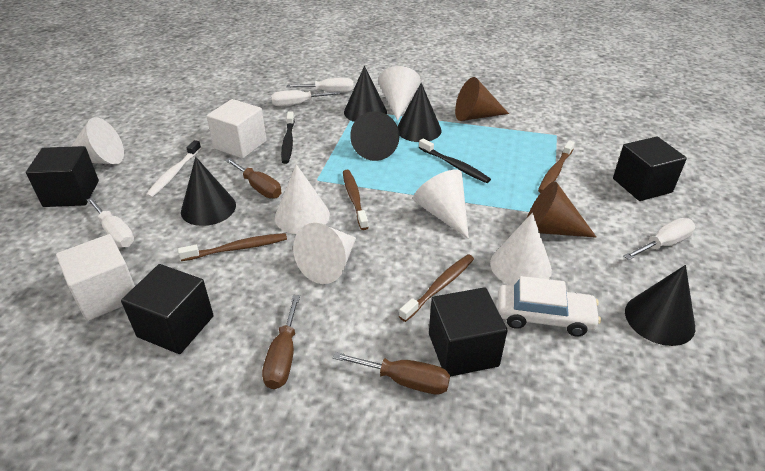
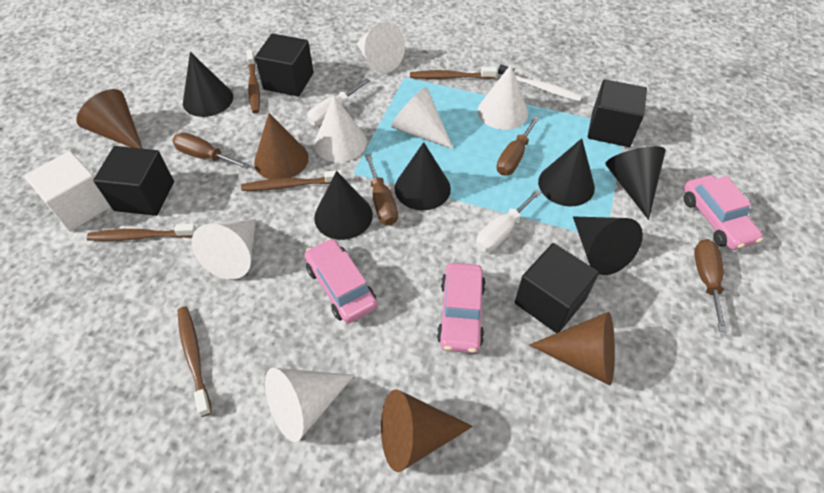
black cone: [181,157,236,226] [344,66,387,122] [350,111,399,161] [397,83,442,142] [625,265,695,346] = 5 -> [183,52,233,117] [314,171,373,240] [395,142,451,210] [538,138,595,206] [573,216,643,275] [605,146,666,220] = 6
black toothbrush: [281,111,295,164] [419,138,491,183] = 2 -> none = 0
brown cone: [455,77,509,121] [526,181,597,238] = 2 -> [76,89,143,149] [254,113,309,179] [381,389,473,472] [529,312,615,385] = 4
brown screwdriver: [225,158,282,199] [262,295,300,389] [333,352,450,394] = 3 -> [172,133,250,169] [365,154,398,225] [496,116,540,175] [694,239,727,332] = 4
brown toothbrush: [178,233,287,261] [343,170,369,230] [399,254,474,322] [538,140,575,193] = 4 -> [87,224,197,241] [178,306,212,417] [241,170,343,191] [246,50,260,113] [410,67,497,79] = 5
pink car: none = 0 -> [304,238,377,324] [437,263,486,353] [684,175,763,250] = 3
white car: [497,276,601,336] = 1 -> none = 0
white cube: [56,234,135,321] [206,99,267,158] = 2 -> [24,151,111,231] = 1
white screwdriver: [87,197,134,247] [271,90,341,106] [287,78,354,93] [624,218,695,260] = 4 -> [307,78,370,126] [476,189,542,252] = 2

